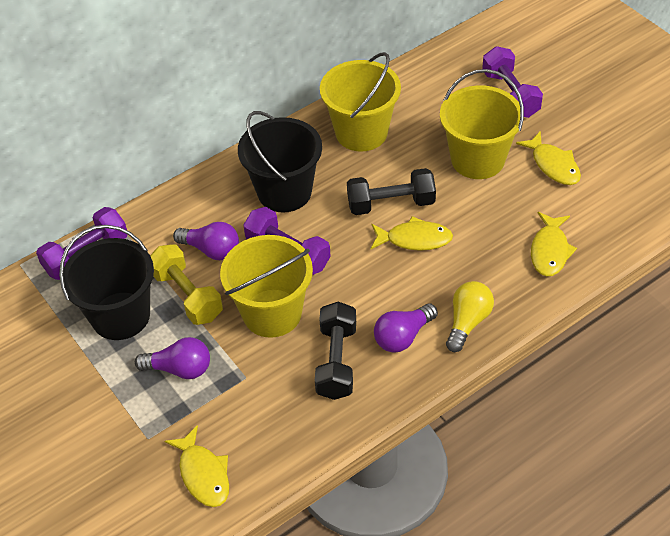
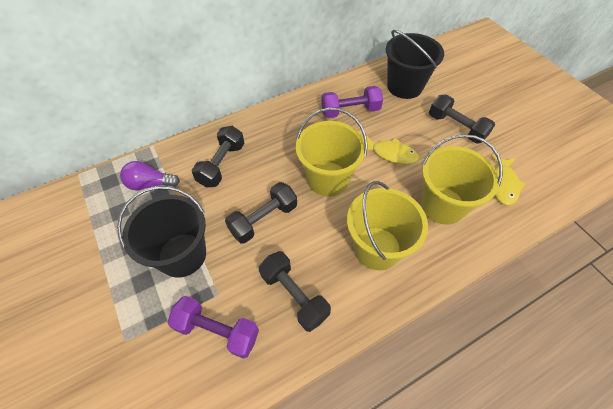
black dumbbell: [315,302,356,400] [347,168,436,215] = 2 -> [192,126,244,187] [225,182,297,244] [259,251,331,332] [429,94,495,144] = 4
purple dumbbell: [36,207,127,280] [243,207,331,275] [482,46,543,118] = 3 -> [167,296,259,359] [321,86,383,118] = 2
purple light bulb: [135,337,210,379] [173,222,239,260] [374,303,438,353] = 3 -> [120,161,180,191] = 1
yellow dumbbell: [150,244,223,325] = 1 -> none = 0
yellow fish: [164,425,229,507] [371,216,453,251] [516,131,581,185] [531,212,577,276] = 4 -> [366,135,419,164] [491,155,526,205] = 2
yellow light bulb: [446,281,494,352] = 1 -> none = 0

